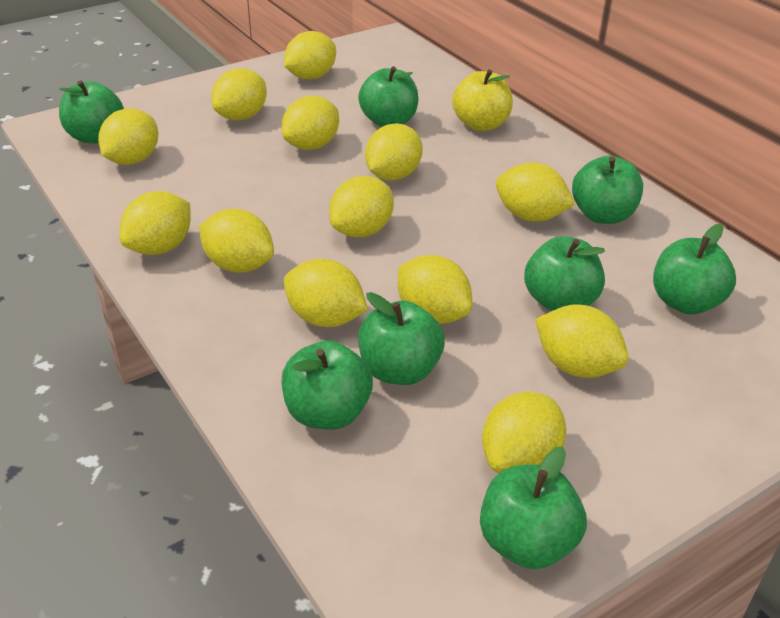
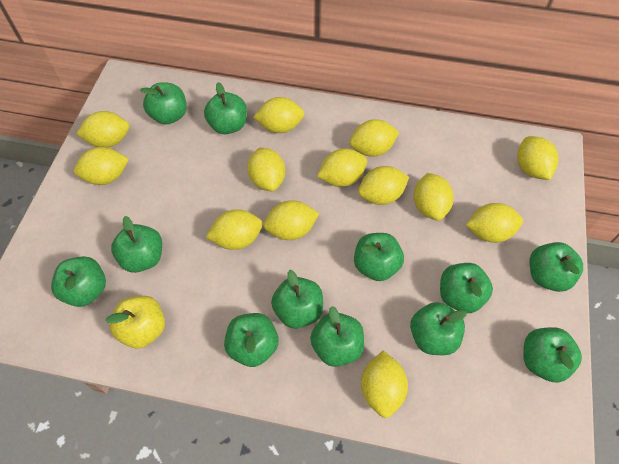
green apple: [59,80,124,143] [282,341,373,430] [358,66,418,127] [358,292,445,385] [480,446,587,569] [524,236,605,311] [572,156,643,224] [653,224,736,315] = 8 -> [51,256,106,307] [111,216,162,273] [140,82,187,124] [204,82,247,134] [224,313,279,367] [271,270,323,328] [310,306,364,367] [354,233,404,281] [410,302,467,355] [440,263,493,313] [523,327,582,383] [529,242,583,292] = 12

